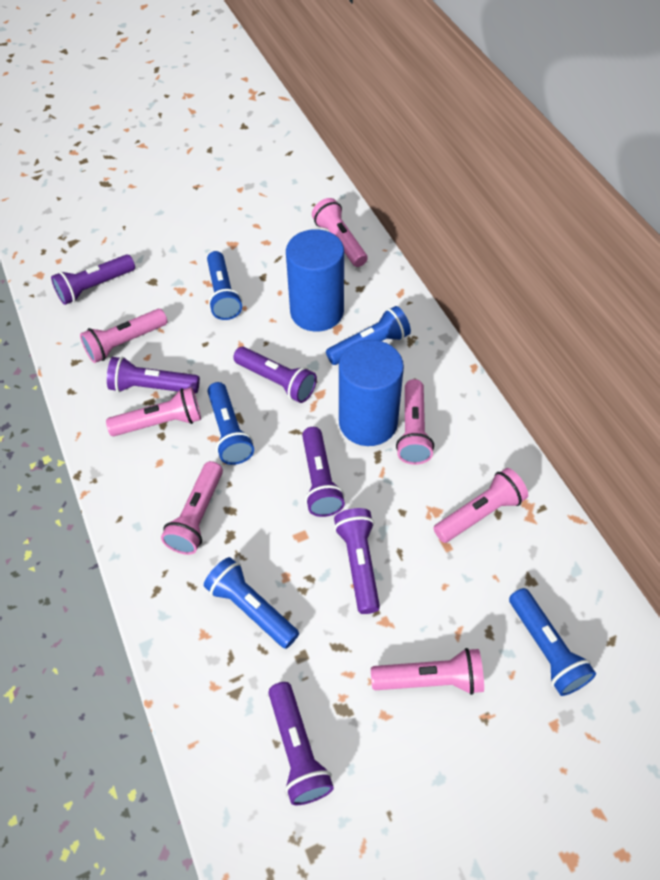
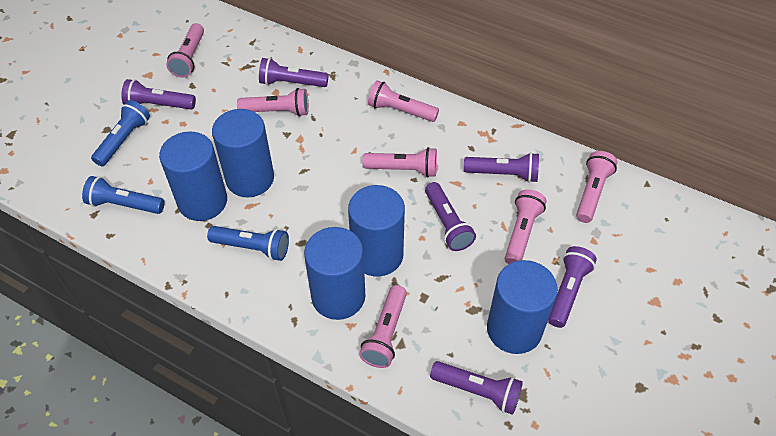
blue cylinder: [286,229,344,332] [339,340,404,446] = 2 -> [159,131,227,221] [212,109,274,197] [304,227,365,320] [348,185,405,277] [487,260,558,354] = 5
blue flashlight: [204,557,299,649] [207,251,242,320] [207,382,254,465] [326,306,411,365] [509,588,596,696] = 5 -> [82,176,165,214] [91,100,150,166] [207,226,289,261] = 3

